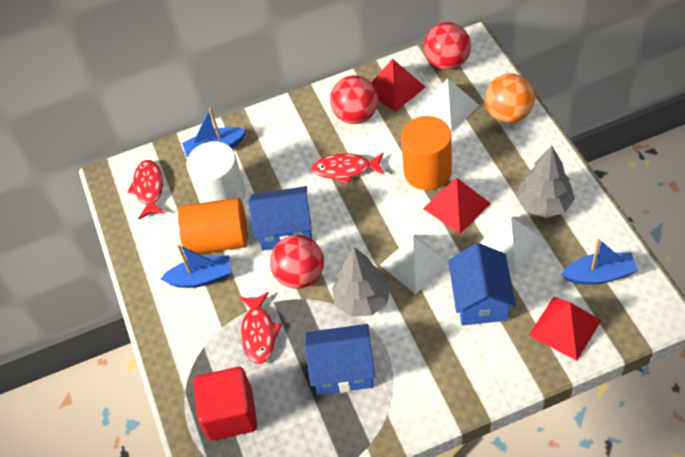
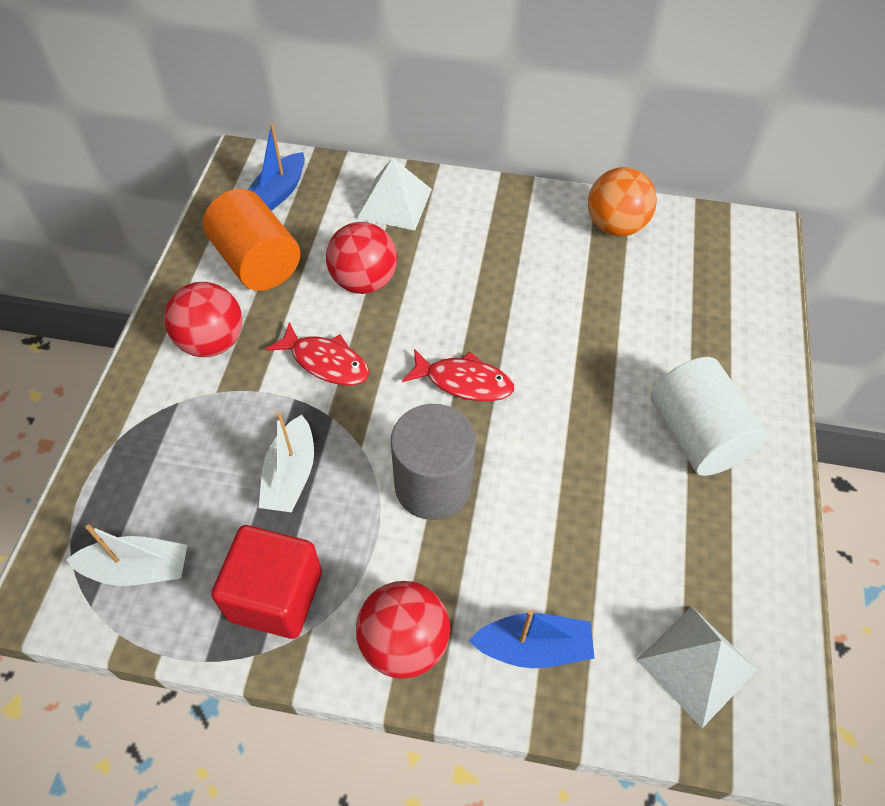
blue boat: [160,244,231,288] [182,108,246,157] [561,239,638,285] = 3 -> [248,124,305,211] [468,610,595,668] = 2
blue house: [248,186,312,250] [305,324,375,395] [448,243,516,325] = 3 -> none = 0
grey cylinder: none = 0 -> [391,404,476,520] = 1
grey tree: [332,247,391,317] [517,145,575,218] = 2 -> none = 0
orange cylinder: [178,198,248,254] [401,116,452,190] = 2 -> [203,189,300,291] = 1
red fish: [127,160,165,219] [240,292,282,364] [312,153,385,184] = 3 -> [266,322,369,386] [402,349,514,401] = 2
red pyramid: [371,59,425,112] [423,178,491,234] [529,297,601,361] = 3 -> none = 0
white boat: none = 0 -> [66,524,187,586] [259,412,314,512] = 2
white pyramid: [380,235,449,294] [417,79,480,133] [480,216,544,274] = 3 -> [357,158,432,231] [637,606,757,728] = 2

